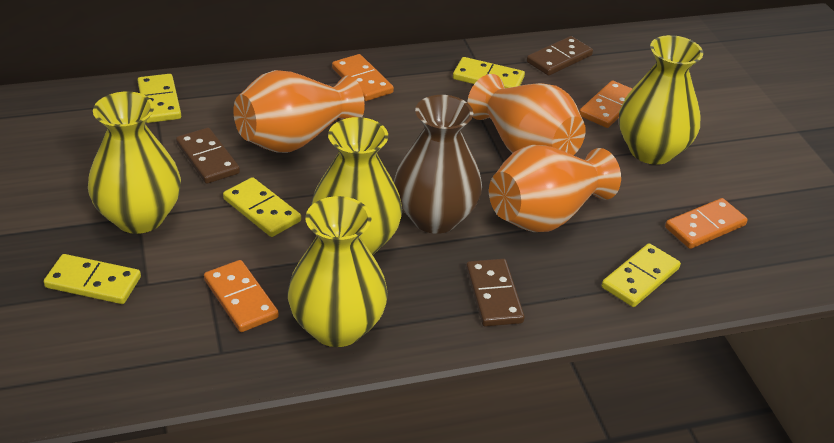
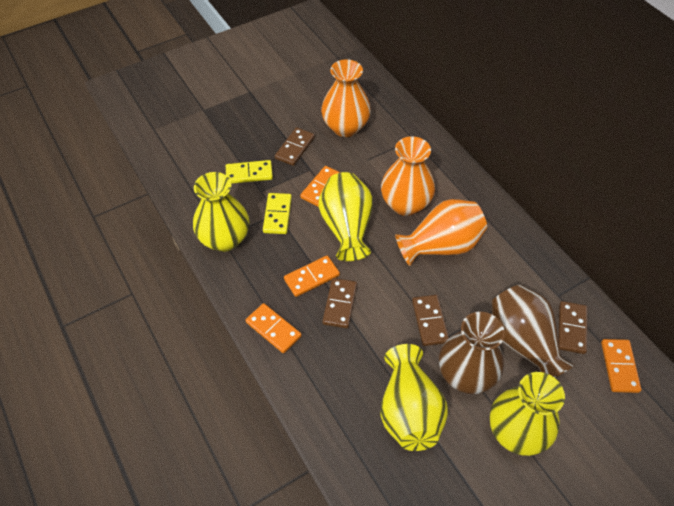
brown domino: [176,128,240,184] [466,259,525,327] [527,36,593,76] = 3 -> [275,127,315,166] [322,278,357,328] [412,295,449,346] [558,301,587,354] = 4
brown vase: [394,95,482,234] = 1 -> [439,312,505,394] [492,284,576,378] = 2
yellow domino: [44,254,141,304] [138,74,181,123] [223,177,301,237] [453,57,525,88] [602,243,681,307] = 5 -> [226,160,273,184] [263,193,292,234] = 2

